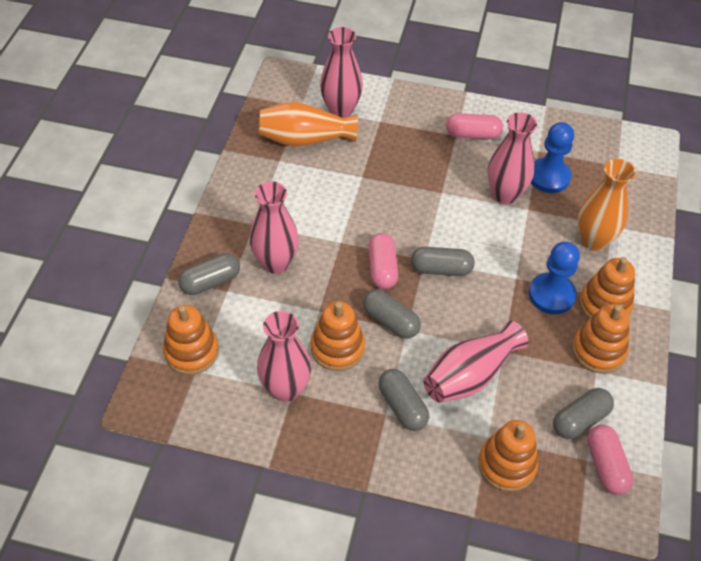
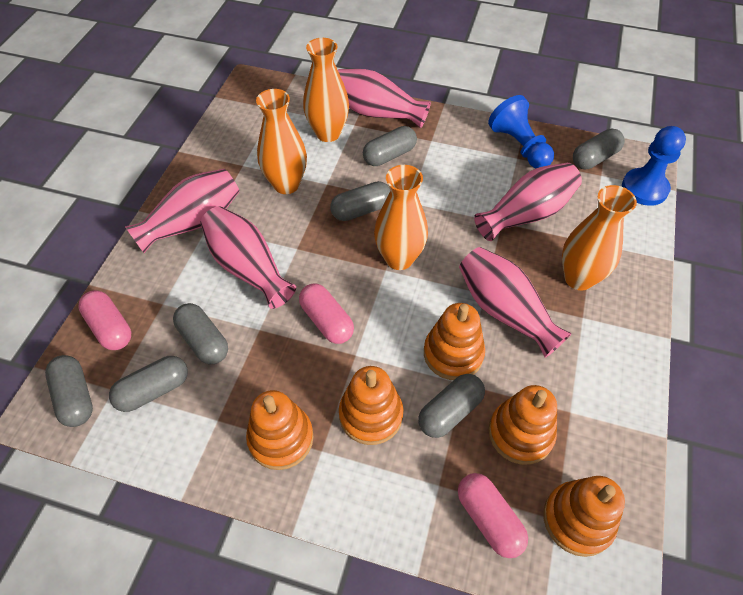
grey capsule: [178,253,240,295] [363,289,421,339] [378,369,429,431] [411,247,475,276] [553,388,614,439] = 5 -> [45,355,93,427] [109,356,188,412] [173,303,228,364] [330,181,391,221] [363,126,417,166] [418,374,485,438] [573,129,625,169] = 7
orange vase: [259,102,358,146] [578,159,636,250] = 2 -> [256,89,307,194] [303,38,349,142] [374,165,428,270] [562,185,637,290] = 4

